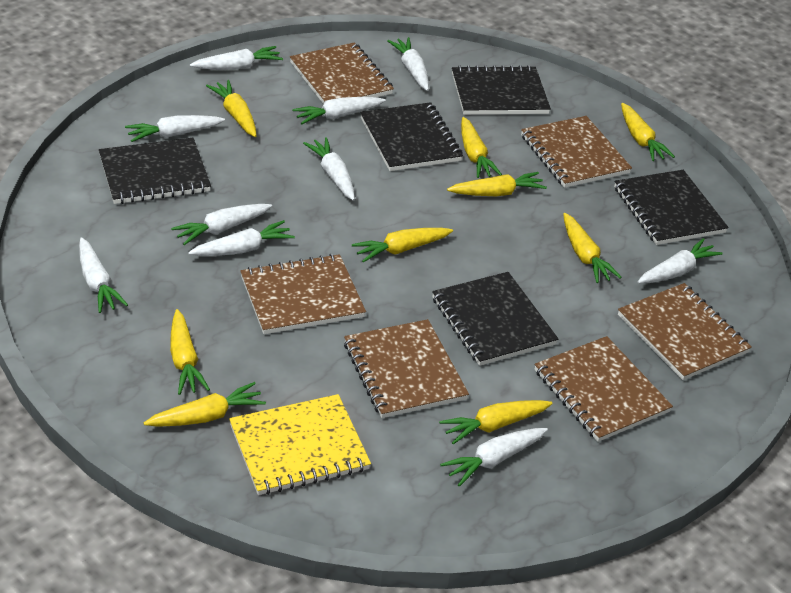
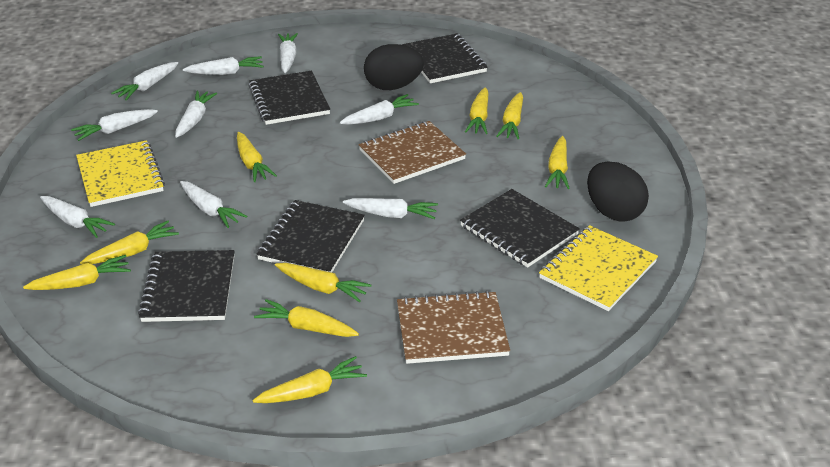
black egg: none = 0 -> [364,44,424,90] [587,161,649,222] = 2
brown notebook: [240,254,366,334] [290,42,394,104] [344,319,469,418] [521,116,632,188] [534,336,673,442] [618,283,752,380] = 6 -> [359,121,466,184] [397,291,510,364] = 2
white carrot: [79,237,128,313] [125,115,225,142] [171,204,272,245] [188,220,295,256] [190,46,283,70] [292,97,386,124] [303,137,355,201] [387,37,429,91] [440,428,548,487] [637,238,723,283] = 10 -> [40,196,115,238] [71,109,158,141] [111,62,178,100] [175,90,217,138] [180,181,248,228] [183,56,264,75] [278,33,298,73] [340,94,419,125] [343,198,438,219] = 9
yellow notebook: [229,394,371,495] = 1 -> [76,140,165,207] [539,225,658,311] = 2

